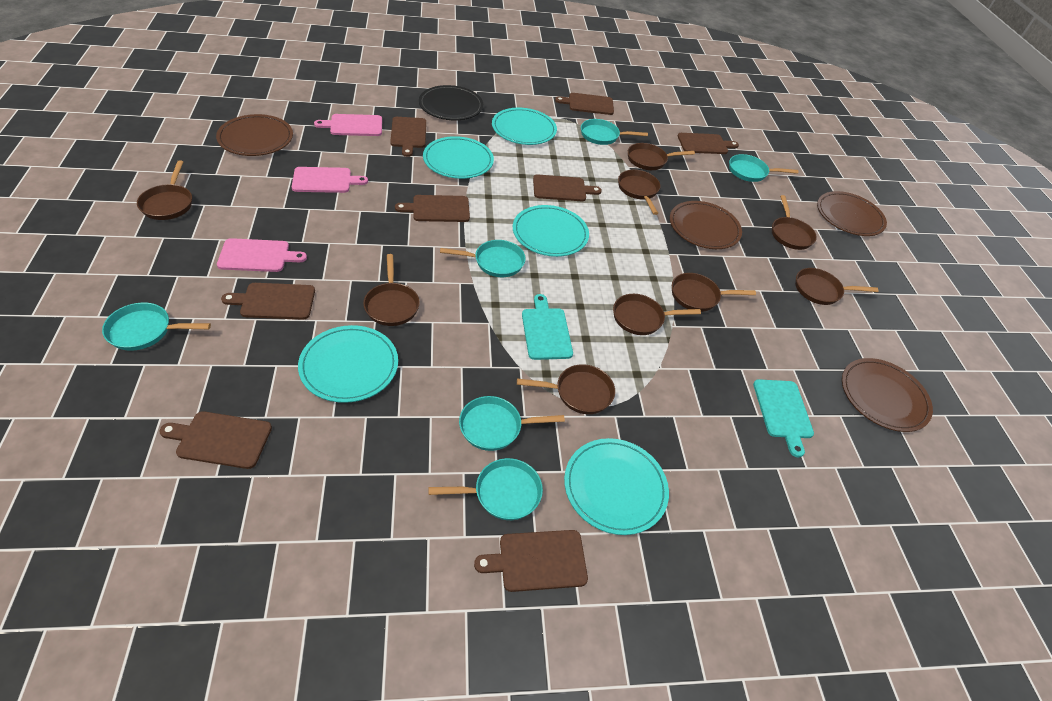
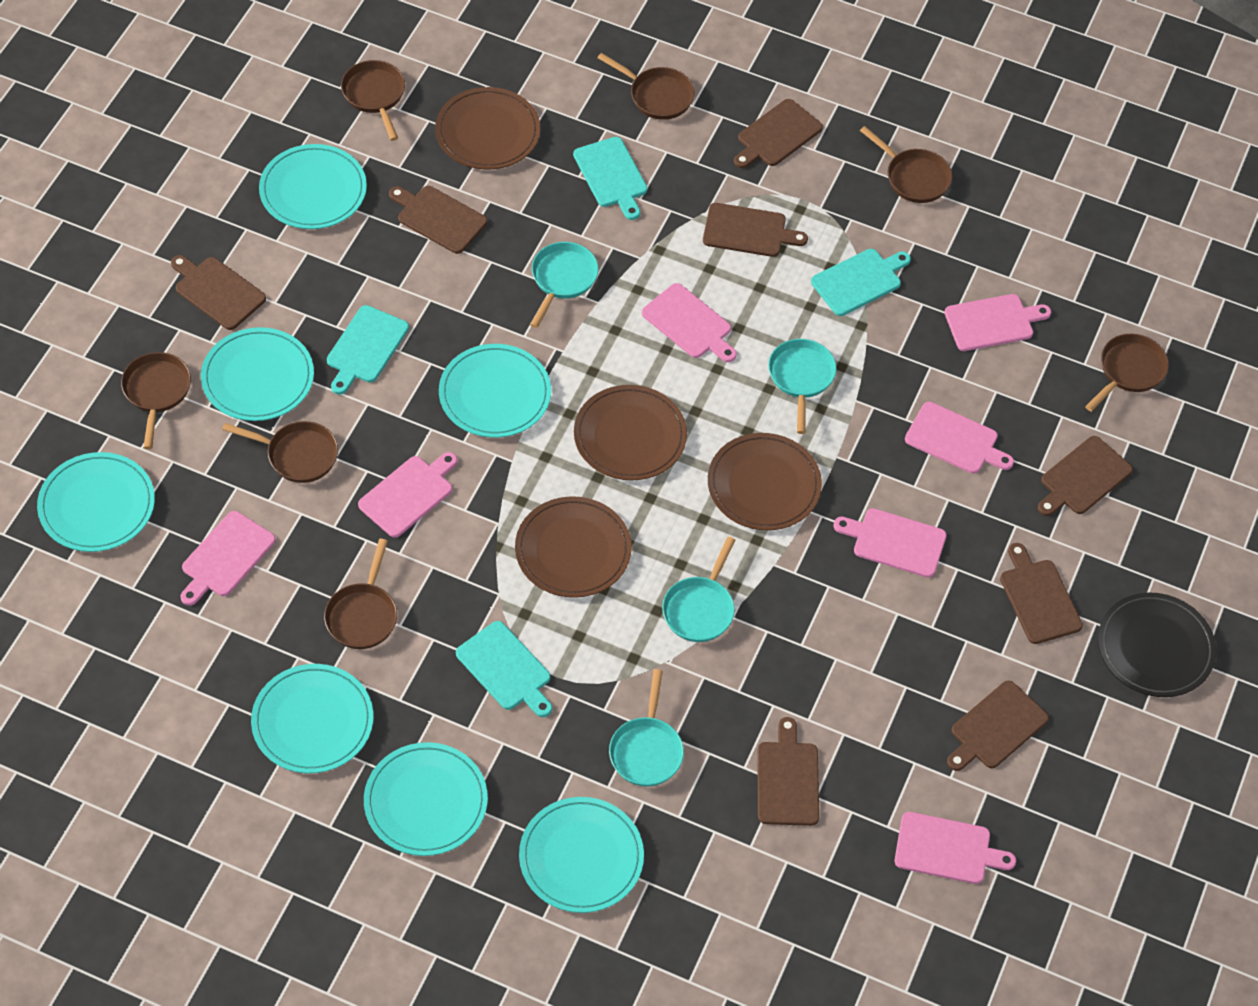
brown pan: [137,160,192,220] [363,254,420,326] [517,364,615,414] [613,294,701,335] [618,170,661,215] [628,143,695,170] [672,273,756,312] [772,195,817,250] [795,268,879,305] = 9 -> [121,352,191,449] [222,421,338,483] [324,539,397,649] [341,60,405,141] [597,53,695,120] [860,126,952,203] [1085,334,1169,412] = 7
pink cutting board: [217,238,307,272] [292,167,368,193] [314,114,382,136] = 3 -> [181,511,276,606] [358,452,457,537] [642,283,737,362] [833,508,947,578] [894,812,1016,884] [905,402,1014,474] [944,294,1051,351] = 7
turquoise cutting board: [522,294,573,360] [753,379,814,458] = 2 -> [327,305,409,395] [456,621,552,717] [573,137,648,220] [811,249,911,316] = 4
turquoise pan: [102,303,211,351] [428,458,543,520] [440,240,526,277] [459,396,565,451] [581,119,648,145] [729,154,799,182] = 6 -> [530,242,599,328] [609,669,684,787] [662,537,735,642] [768,339,836,434] = 4
turquoise plate: [298,325,398,403] [423,136,494,179] [492,108,557,145] [513,205,589,257] [564,438,669,535] = 5 -> [37,452,155,552] [201,327,314,421] [251,664,373,773] [259,144,367,229] [364,742,488,856] [439,344,551,438] [519,797,644,913] = 7

